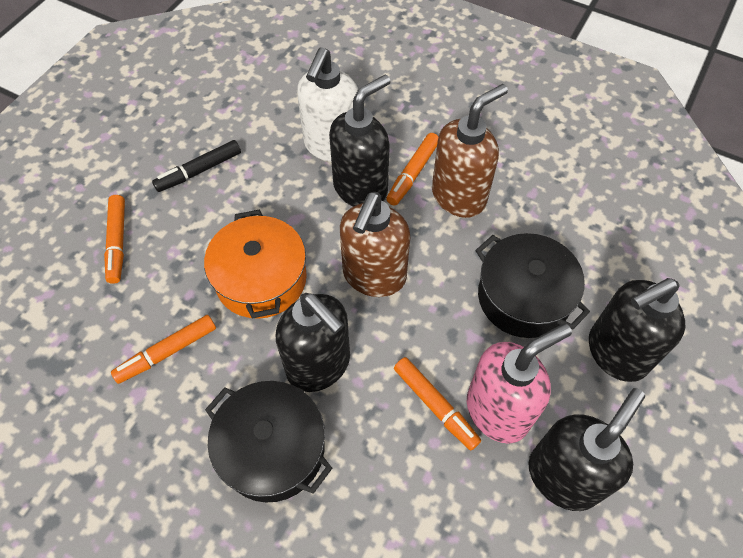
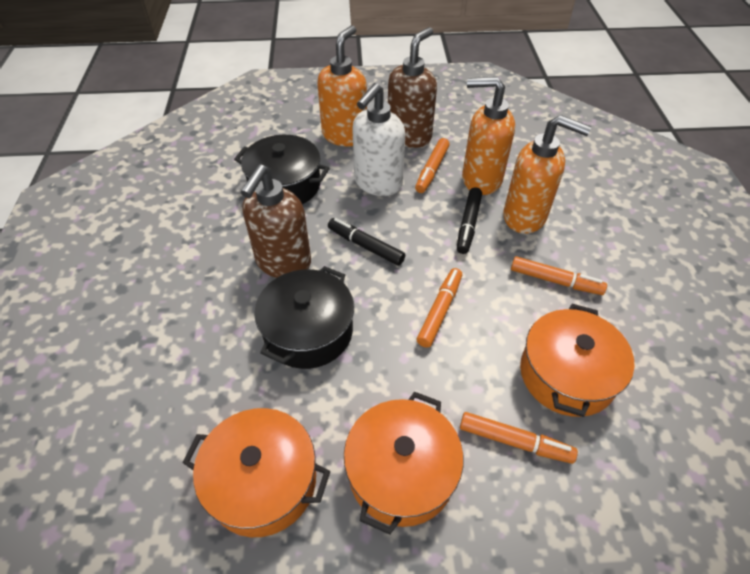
black marker: [152,140,241,192] = 1 -> [328,218,405,266] [457,188,482,254] = 2
black soap dispenser: [276,293,350,392] [329,75,390,207] [528,388,645,511] [589,278,685,382] = 4 -> none = 0
orange pot: [204,209,307,319] = 1 -> [183,408,331,537] [344,391,464,535] [520,304,635,417] = 3
orange soap dispenser: none = 0 -> [317,25,367,147] [462,77,515,195] [503,115,591,234] = 3
pink soap dispenser: [467,323,572,444] = 1 -> none = 0

